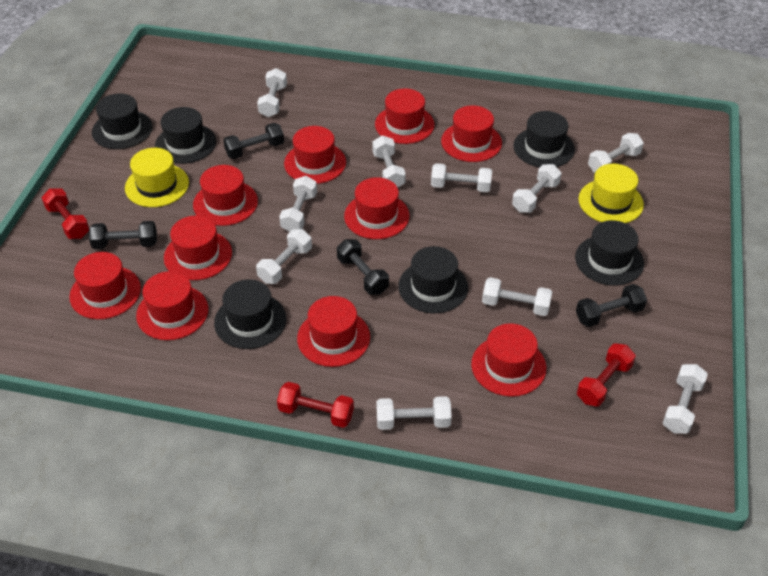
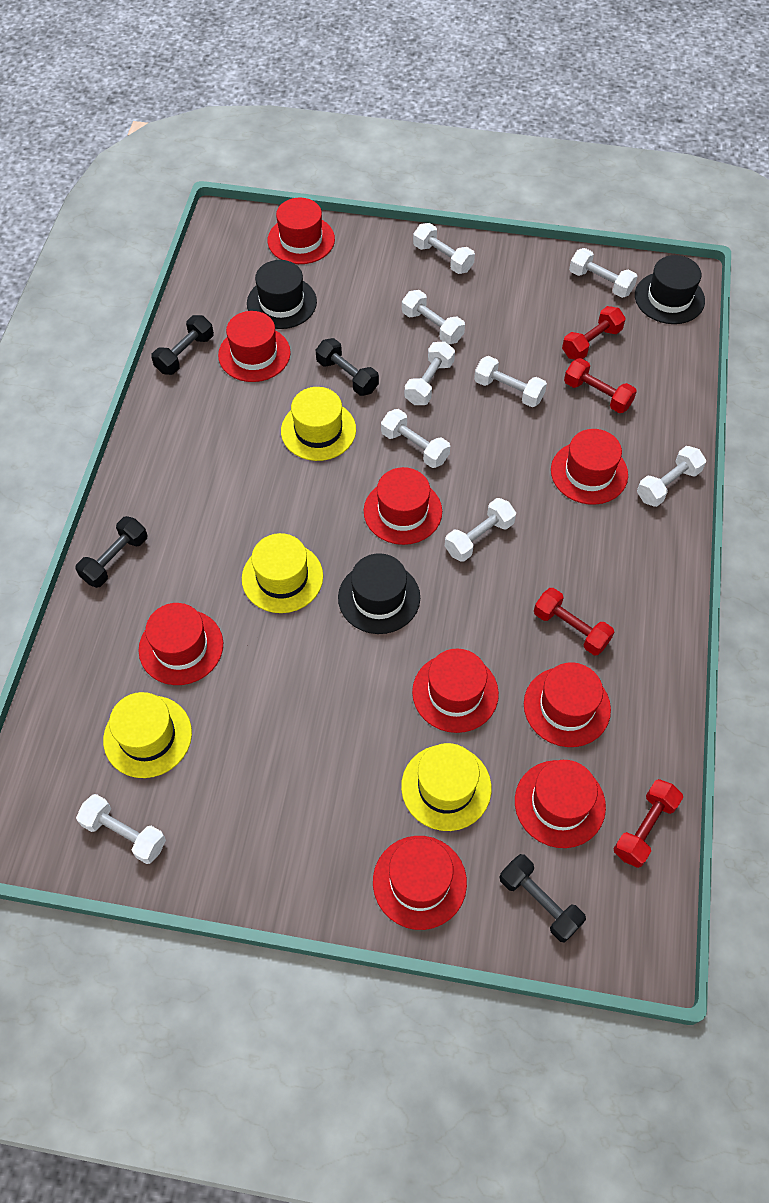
black hat: [92,93,153,149] [155,107,216,164] [214,279,286,349] [398,246,468,313] [513,111,575,167] [575,220,644,286] = 6 -> [247,260,317,329] [338,553,420,634] [635,255,705,324] = 3
red dumbbell: [42,188,89,239] [277,382,354,428] [577,343,636,407] = 3 -> [534,588,614,655] [562,306,626,360] [564,358,637,413] [614,779,683,868] = 4
red hat: [69,252,141,319] [136,271,208,340] [164,216,232,280] [193,165,258,226] [284,126,346,184] [297,296,370,367] [344,177,410,239] [375,88,434,144] [441,105,502,162] [471,323,546,397] = 10 -> [139,603,223,685] [218,311,291,382] [268,198,335,264] [364,467,442,545] [373,836,467,930] [412,648,499,733] [515,760,606,848] [524,663,611,747] [551,429,628,505] = 9
white dumbbell: [256,229,312,284] [257,68,287,117] [279,176,317,232] [372,136,406,188] [376,396,452,430] [431,163,492,192] [482,277,552,316] [512,164,561,213] [588,133,644,173] [663,364,708,434] = 10 -> [76,794,166,864] [381,409,450,468] [402,290,465,344] [405,341,455,405] [413,223,475,274] [445,498,516,562] [474,356,547,407] [569,248,638,298] [637,446,706,507] = 9
yellow hat: [125,148,189,207] [578,164,644,223] = 2 -> [103,692,192,778] [242,533,323,613] [281,387,356,461] [401,743,492,831] = 4

